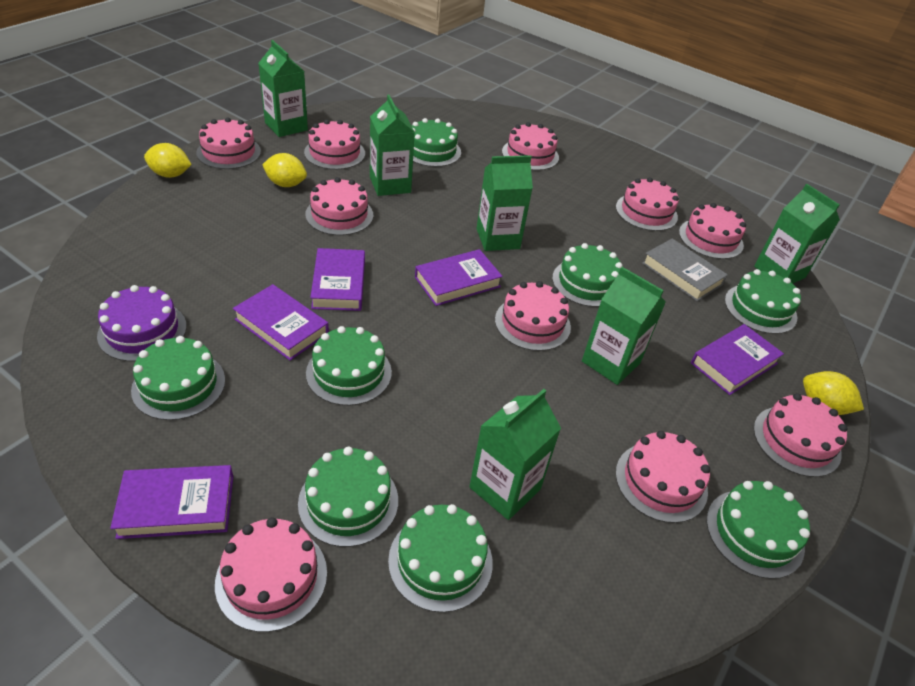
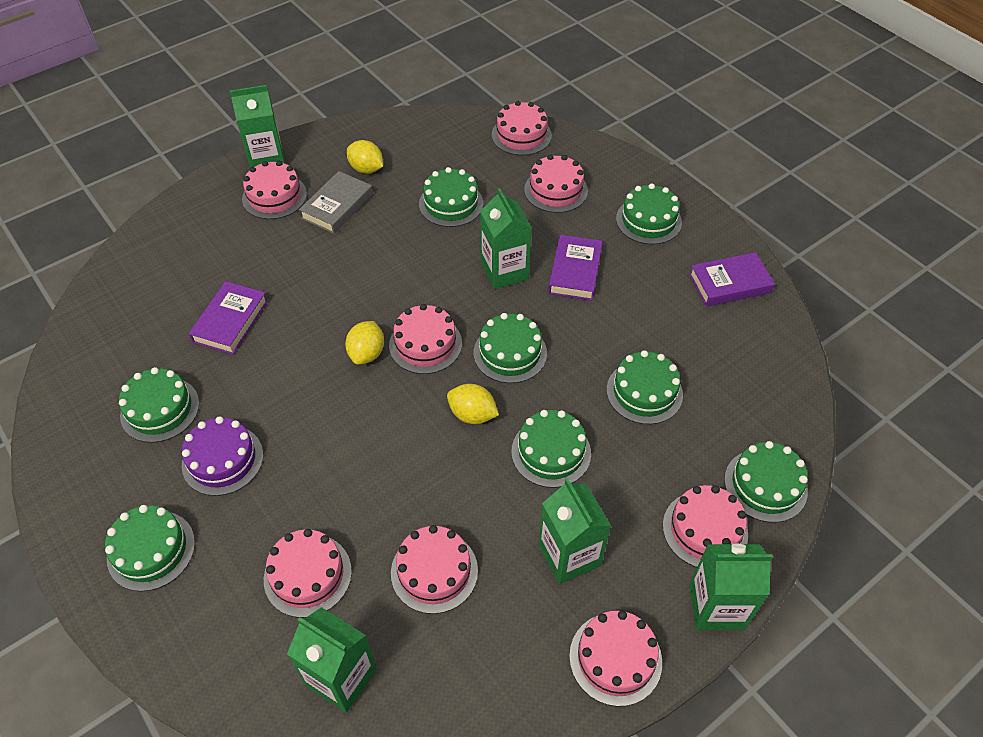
green carton: [258,40,308,137] [370,94,415,196] [469,389,561,520] [476,155,533,251] [582,267,666,385] [754,184,840,284] = 6 -> [230,85,285,168] [287,607,377,713] [480,188,532,289] [538,479,611,584] [689,544,773,630] = 5
pink cake: [196,117,261,169] [215,517,327,632] [304,120,365,170] [305,177,373,235] [495,281,571,351] [502,122,559,171] [616,177,679,231] [616,431,710,523] [679,203,746,259] [754,393,848,477] = 10 -> [242,161,307,219] [264,529,352,618] [389,304,462,374] [391,525,478,614] [492,101,552,155] [524,154,588,213] [569,611,662,707] [663,485,748,567] = 8
purple book: [110,465,234,539] [233,284,329,360] [310,248,365,311] [415,249,503,306] [691,324,784,395] = 5 -> [189,281,268,355] [548,235,603,300] [689,252,775,307] = 3

